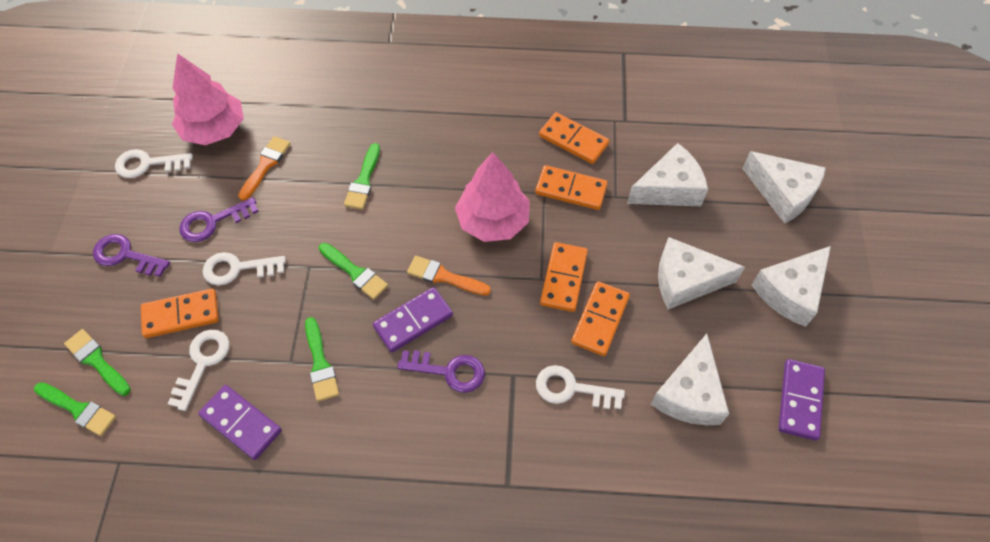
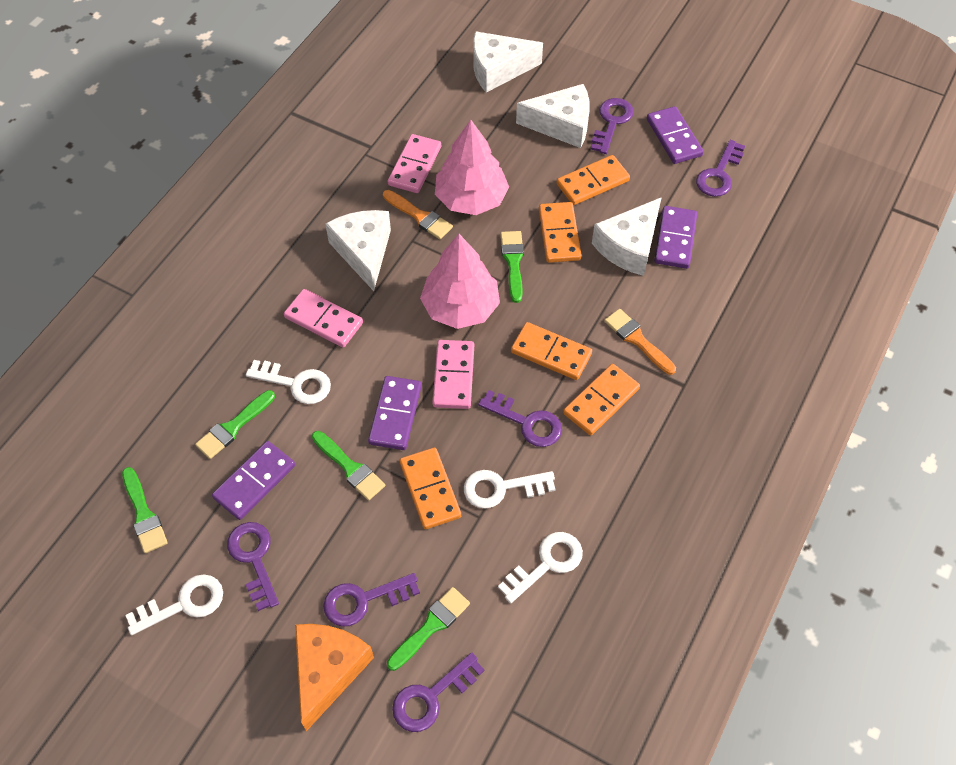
orange cheese: none = 0 -> [295,624,374,731] = 1
pink domino: none = 0 -> [284,289,363,348] [388,134,441,193] [433,340,474,409] = 3
purple domino: [198,385,282,460] [373,287,453,353] [778,359,825,441] = 3 -> [212,441,295,520] [368,376,422,450] [647,106,704,164] [654,206,697,269] = 4
purple key: [93,234,170,277] [179,197,259,242] [397,350,485,393] = 3 -> [227,522,279,611] [323,573,420,626] [392,652,485,732] [478,390,562,447] [591,98,634,154] [696,140,745,197] = 6
white cheese: [627,143,708,206] [651,333,729,425] [658,237,745,310] [742,151,826,224] [752,246,831,327] = 5 -> [325,210,391,291] [473,31,543,93] [516,84,590,148] [592,197,662,276] = 4

